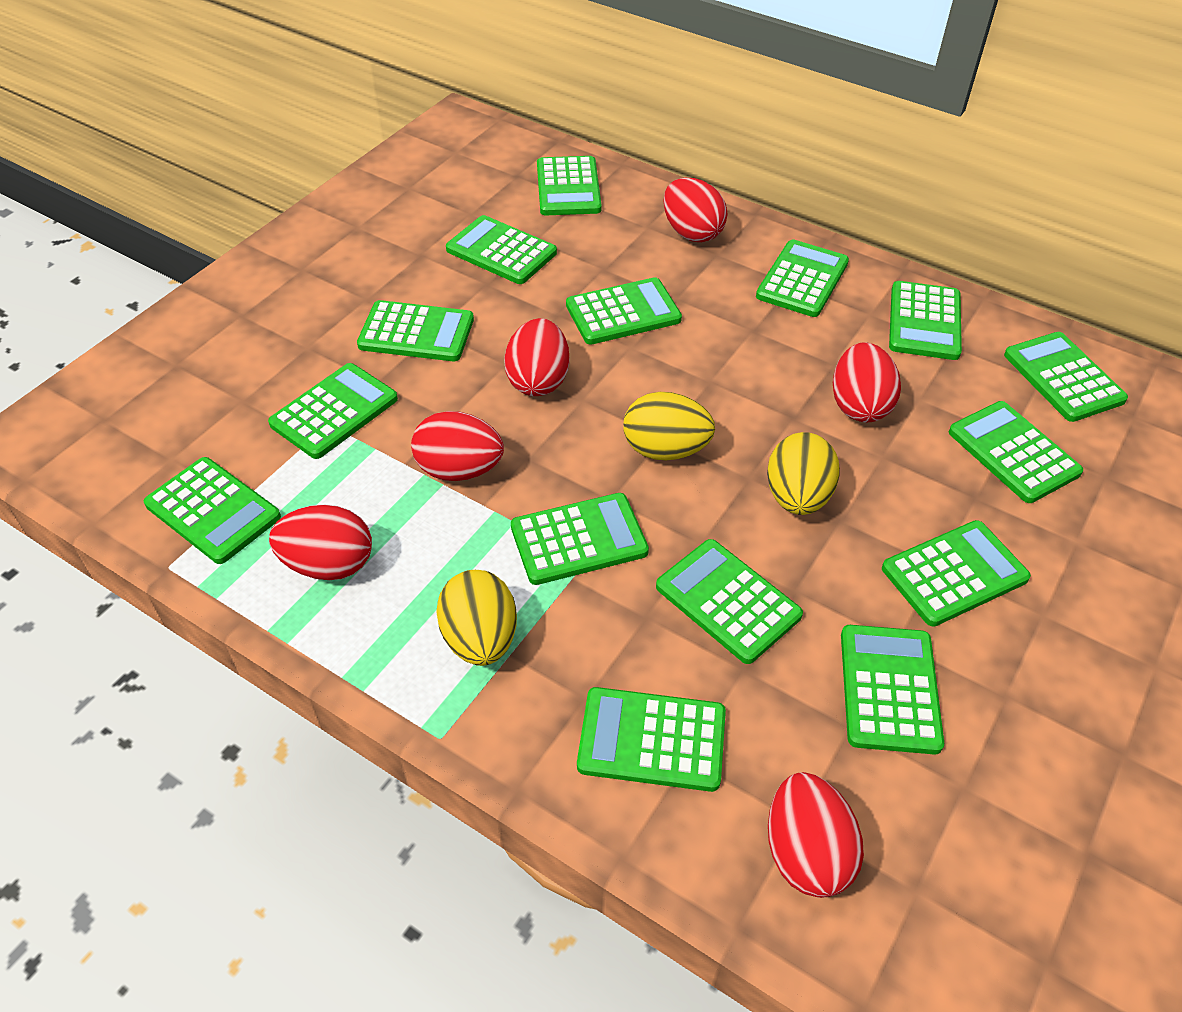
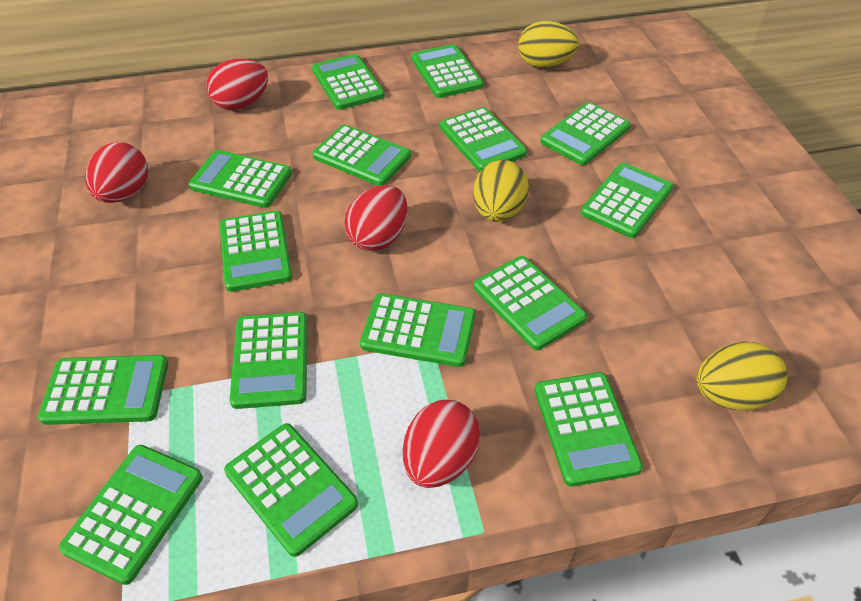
red egg: [269,505,372,580] [411,411,504,481] [504,318,569,396] [664,177,728,242] [768,772,864,898] [833,342,901,422] = 6 -> [85,142,148,203] [206,58,268,111] [344,185,407,251] [403,400,480,488] = 4

